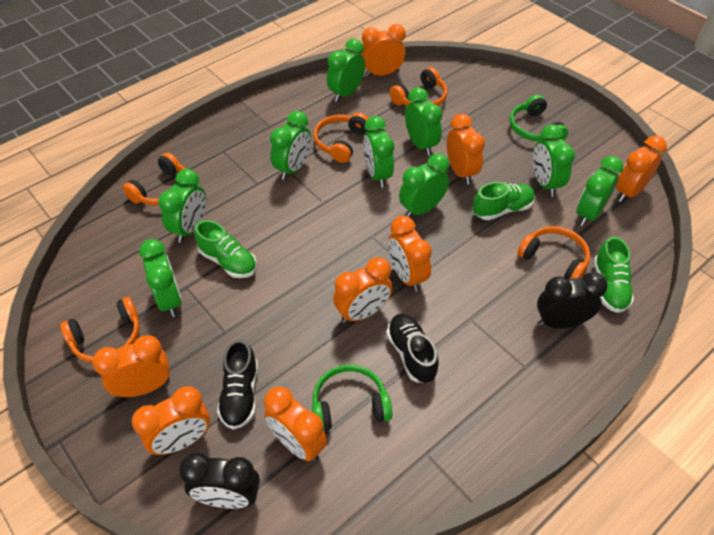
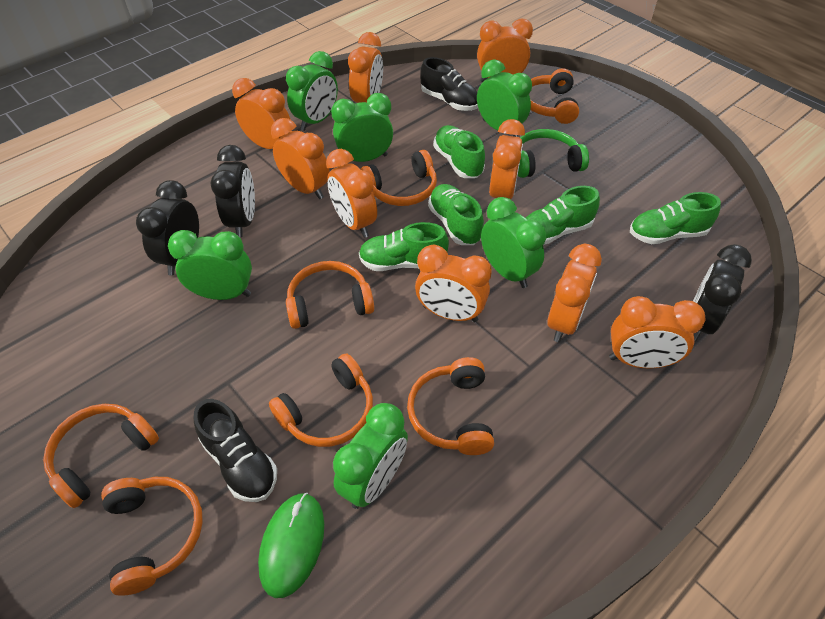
black clock: [179,452,260,509] [537,272,608,329] = 2 -> [136,180,199,276] [210,145,255,238] [693,244,752,341] = 3
green clock: [139,239,182,317] [158,169,206,243] [270,111,311,180] [327,39,365,102] [364,116,394,188] [399,154,450,217] [405,87,443,156] [533,124,575,197] [577,156,623,226] = 9 -> [168,230,252,300] [286,51,338,131] [331,93,393,162] [333,403,408,509] [477,59,532,137] [481,197,546,288] = 6
green headphones: [312,364,392,431] [510,95,568,141] = 2 -> [518,129,589,178] = 1
green mouse: none = 0 -> [258,493,324,598] = 1
green shoe: [194,220,257,278] [473,182,535,220] [594,236,634,313] = 3 -> [359,222,449,271] [428,184,484,245] [433,125,485,178] [525,186,600,245] [630,192,721,244] = 5
orange clock: [92,335,170,397] [132,386,210,455] [264,386,327,461] [333,257,392,323] [361,24,406,77] [388,216,432,292] [447,114,485,185] [616,135,667,202] = 8 -> [232,78,291,149] [271,118,330,199] [326,149,377,238] [348,32,383,103] [415,245,492,322] [477,19,533,82] [489,119,525,199] [547,244,602,342] [609,296,705,369] = 9
orange headphones: [60,297,140,363] [123,152,185,206] [314,113,369,163] [390,67,448,106] [517,226,590,279] = 5 -> [43,404,159,508] [101,477,203,596] [269,354,373,447] [286,261,374,329] [360,150,437,206] [407,357,494,455] [530,68,579,124] = 7

